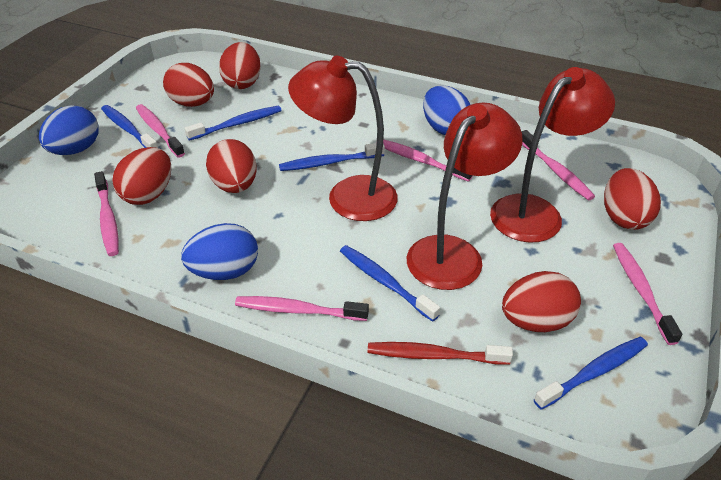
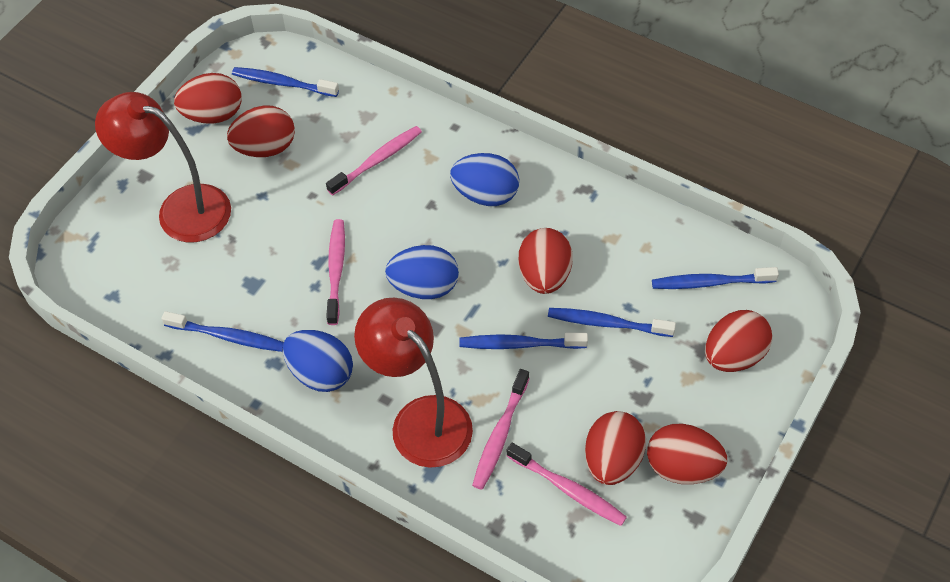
pink toothbrush: [94,171,119,256] [136,104,185,158] [235,296,369,321] [376,139,473,182] [521,130,595,200] [613,243,682,345] = 6 -> [326,126,422,195] [326,219,345,325] [472,369,529,490] [507,443,627,526] = 4
red lamp: [288,56,398,221] [407,102,523,290] [490,67,615,243] = 3 -> [95,92,231,243] [354,298,473,468] = 2
red toothbrush: [367,342,513,365] = 1 -> none = 0

